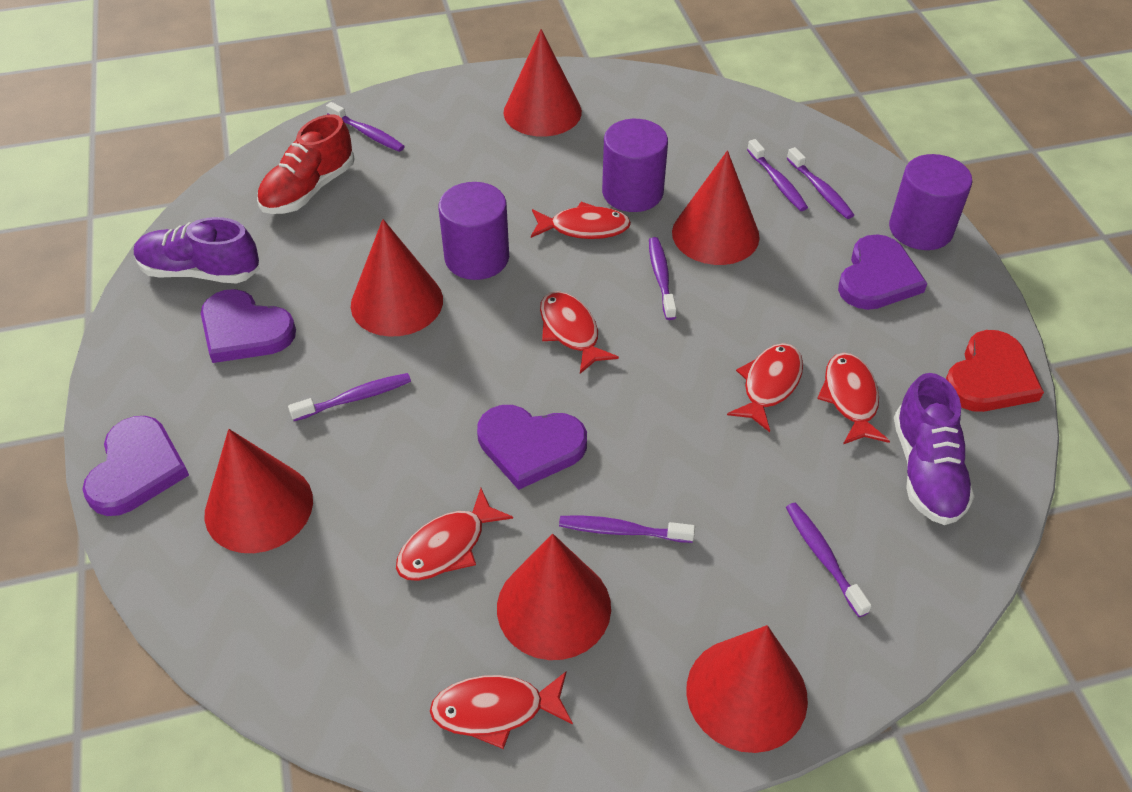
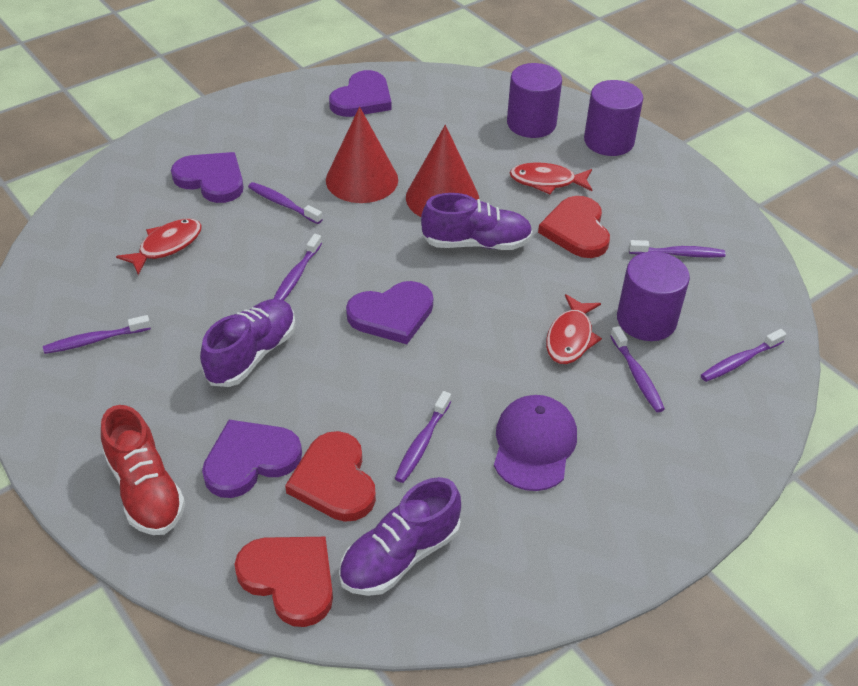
purple cap: none = 0 -> [494,395,577,491] = 1
purple shoe: [134,217,260,283] [894,373,975,525] = 2 -> [200,299,296,387] [339,477,461,596] [421,193,533,250] = 3
red cone: [205,429,313,553] [351,219,443,337] [497,534,611,660] [504,29,582,137] [672,151,760,265] [687,625,808,753] = 6 -> [326,107,398,203] [406,125,479,217] = 2
red fish: [396,488,513,581] [430,672,573,749] [531,202,631,239] [540,291,619,374] [727,343,803,432] [817,353,890,444] = 6 -> [116,219,202,275] [510,162,592,194] [546,294,602,364] = 3
red heart: [946,330,1044,412] = 1 -> [234,537,333,627] [285,431,376,522] [538,196,610,258] = 3

